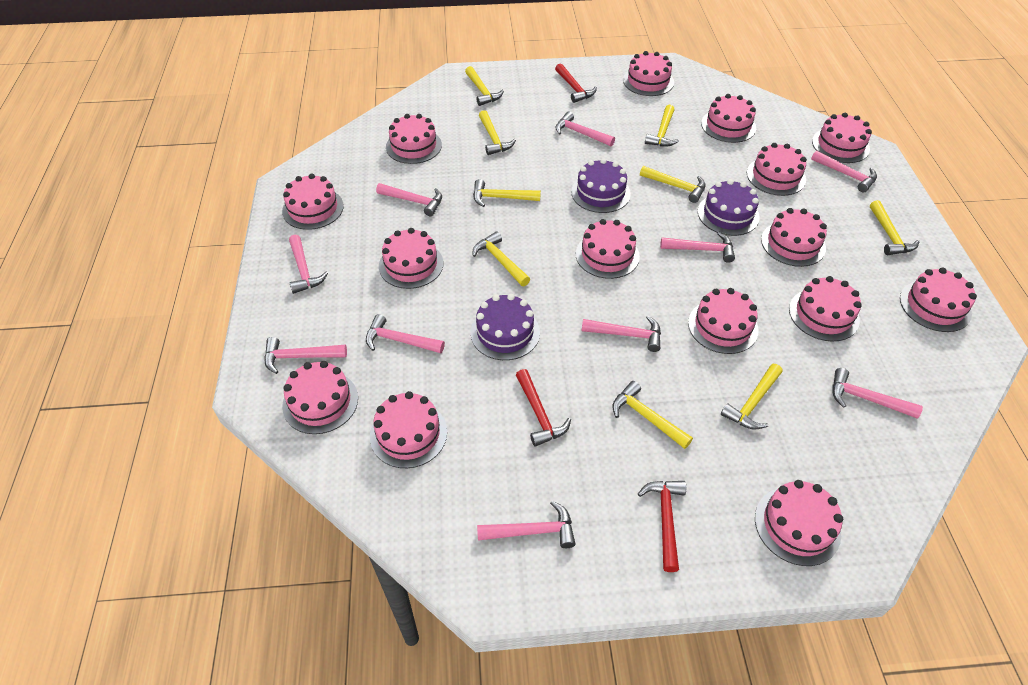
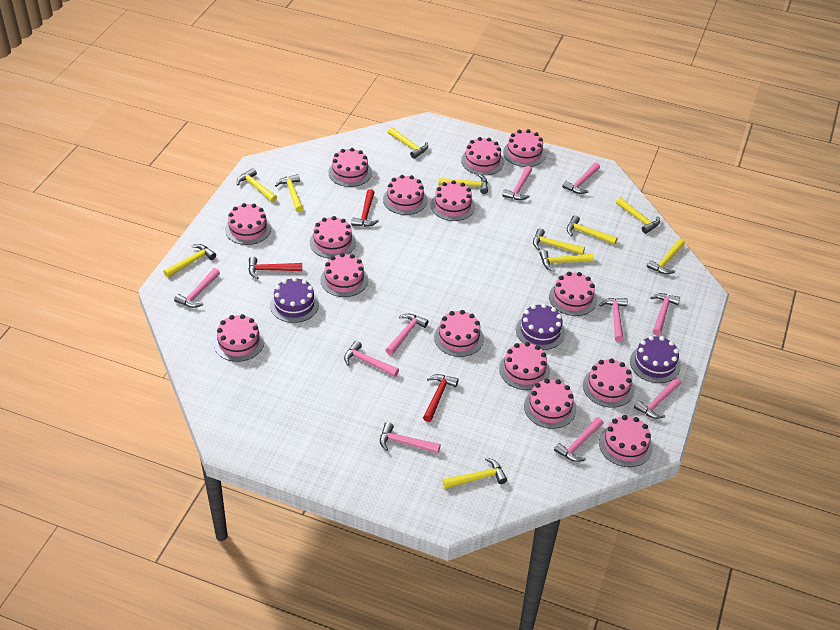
yellow hammer: [465,66,504,106] [472,231,530,286] [473,179,541,207] [479,110,516,155] [612,381,693,449] [640,166,706,203] [645,105,679,147] [721,364,783,430] [870,200,919,255] = 9 -> [163,244,216,278] [237,168,277,202] [275,174,304,212] [388,127,428,159] [438,174,488,194] [442,457,507,489] [533,228,585,255] [540,250,594,272] [567,215,618,245] [616,197,660,234] [647,239,685,274] = 11

